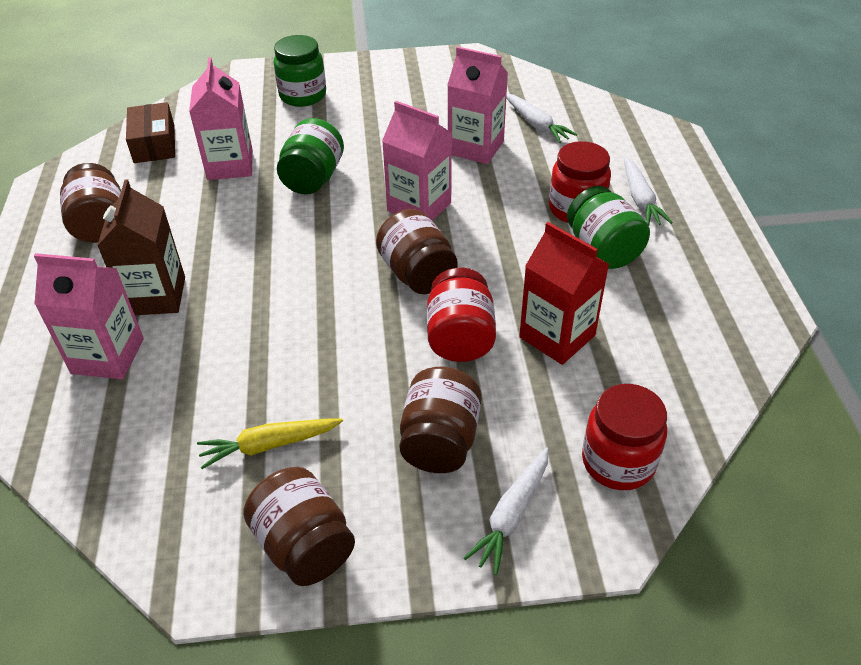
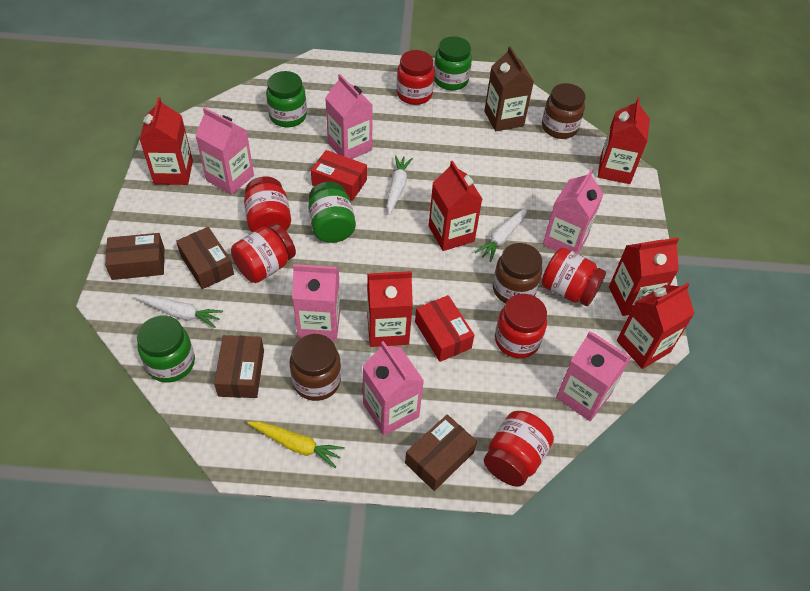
brown box: [126,102,175,163] = 1 -> [105,233,164,280] [176,227,234,289] [214,335,264,398] [405,414,477,491] = 4
brown jar: [60,163,121,243] [243,467,355,586] [376,209,458,294] [399,367,482,473] = 4 -> [289,334,341,401] [493,243,542,303] [542,83,585,139] = 3
green jar: [273,35,326,107] [277,118,344,195] [567,186,650,269] = 3 -> [137,316,195,383] [266,71,307,127] [308,182,356,243] [434,36,472,90] = 4
pink carton: [34,253,144,379] [189,57,253,180] [382,101,452,221] [447,46,508,164] = 4 -> [195,107,254,195] [292,264,341,341] [325,74,373,159] [362,341,424,436] [543,170,603,254] [556,331,631,421] = 6
red box: none = 0 -> [311,150,367,201] [415,295,474,362] = 2
red carton: [519,222,609,365] = 1 -> [139,97,193,185] [367,271,413,347] [429,161,482,251] [598,98,650,184] [609,237,679,316] [617,283,695,369] = 6
red jar: [427,268,496,362] [549,141,611,223] [582,384,667,490] = 3 -> [231,223,296,283] [244,176,291,232] [397,50,435,105] [484,411,554,487] [495,294,547,358] [541,248,606,306] = 6

